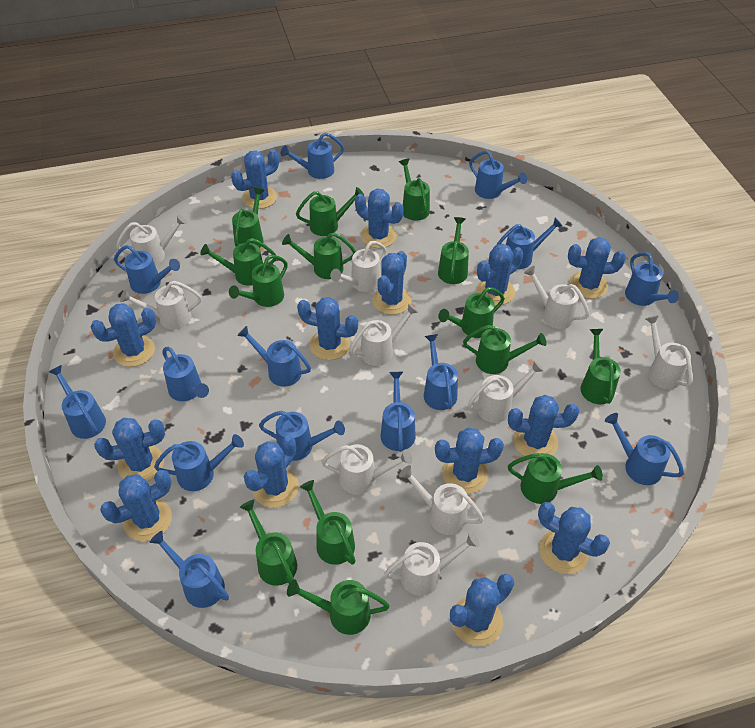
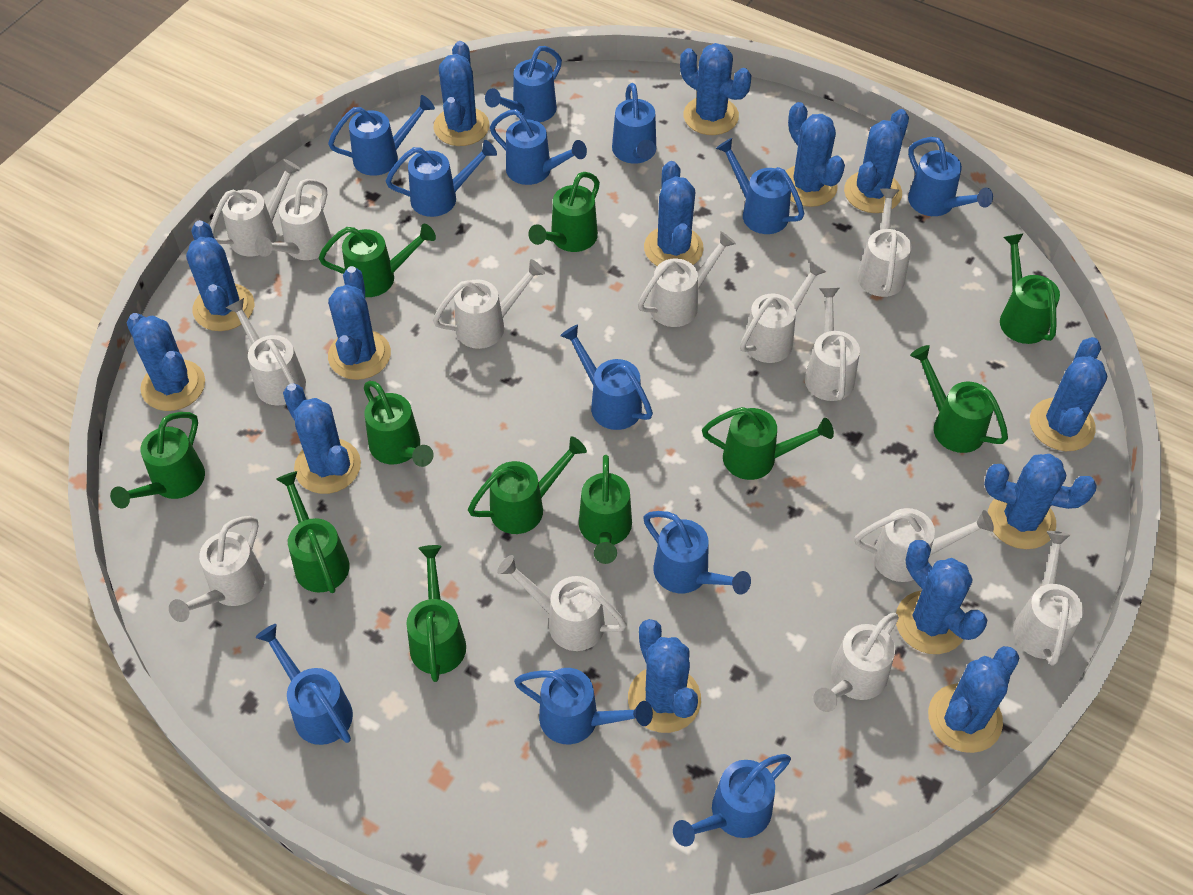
blue watering can: [49,365,106,439] [114,245,180,294] [149,531,229,608] [154,434,244,491] [162,347,209,401] [237,326,311,387] [259,411,345,461] [281,132,344,179] [380,372,416,452] [424,334,458,410] [469,151,527,199] [496,217,563,269] [605,413,684,485] [625,252,679,306] = 14 -> [255,624,353,745] [328,95,435,176] [386,140,497,217] [485,46,562,123] [490,109,587,185] [514,668,653,744] [560,325,653,430] [612,83,656,164] [643,511,751,595] [673,754,791,846] [716,138,804,234] [908,137,993,216] = 12
green watering can: [200,238,276,286] [229,255,288,307] [232,188,265,248] [240,500,297,586] [282,233,356,279] [287,580,389,635] [296,187,364,236] [300,480,355,565] [399,159,430,221] [438,217,469,284] [438,287,505,338] [463,325,547,374] [508,453,603,504] [580,329,621,404] = 14 -> [110,412,205,508] [276,471,350,593] [319,224,436,297] [364,381,434,467] [406,545,466,682] [468,436,587,534] [528,172,600,252] [579,455,632,564] [702,407,834,480] [910,345,1008,453] [1000,233,1060,344] = 11
white watering can: [116,214,187,266] [120,281,202,329] [321,444,413,495] [330,241,387,292] [350,303,419,366] [384,532,480,596] [399,465,484,535] [468,361,544,423] [524,266,590,329] [645,315,692,389] = 10 -> [169,516,265,622] [210,159,301,256] [226,298,306,406] [255,179,332,260] [433,259,545,349] [497,555,627,651] [638,231,736,327] [740,261,826,363] [805,288,860,401] [813,613,899,712] [855,508,994,582] [857,189,911,297] [1013,531,1083,666] = 13

